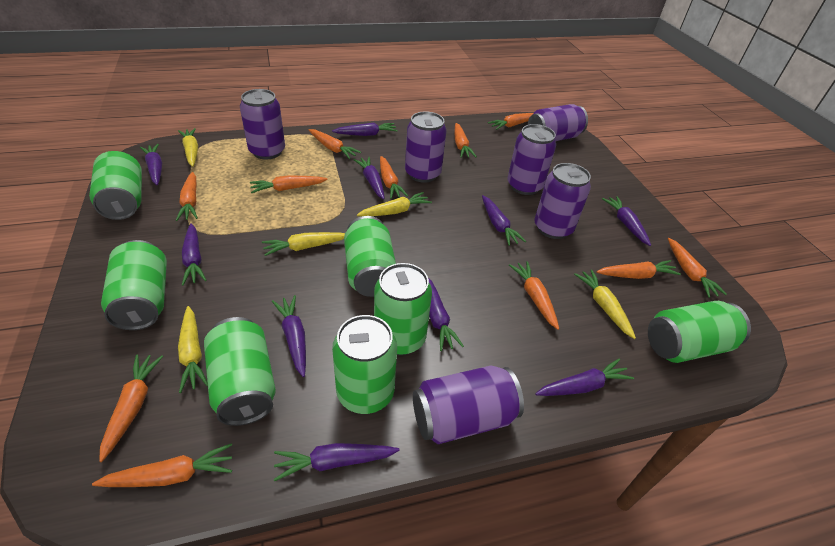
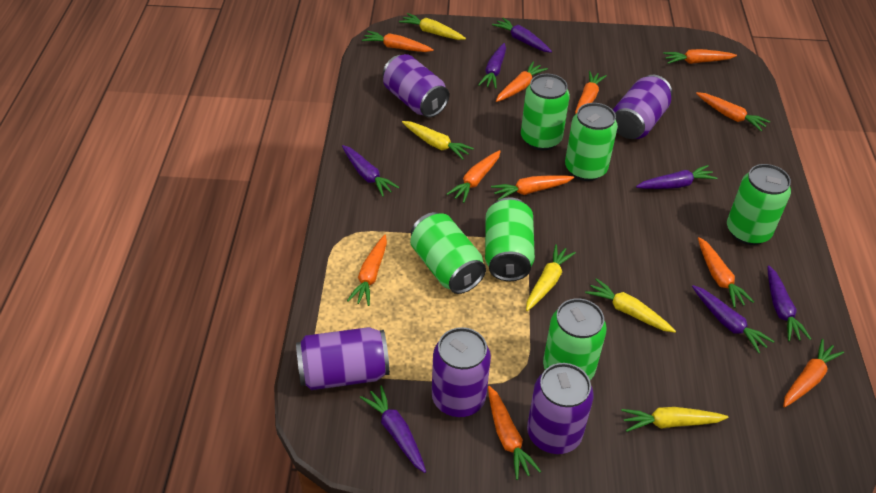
green can: [89,151,142,220] [101,240,167,330] [204,317,276,426] [332,315,397,414] [344,216,396,297] [374,263,432,355] [648,301,751,363] = 7 -> [410,212,486,294] [485,197,535,281] [521,74,570,150] [543,298,607,380] [565,103,618,181] [727,164,791,245] = 6
purple can: [240,89,285,160] [405,112,447,183] [413,366,524,444] [507,124,556,195] [528,104,588,141] [534,163,591,239] = 6 -> [296,327,390,390] [383,54,449,118] [432,327,491,417] [527,363,594,454] [613,75,672,139] = 5
purple carrot: [140,144,162,185] [182,223,207,285] [272,295,306,377] [274,443,400,482] [332,122,398,136] [353,157,385,199] [428,278,464,351] [482,195,526,246] [535,358,634,396] [602,196,651,246] = 10 -> [342,145,399,197] [360,386,426,473] [478,43,506,89] [492,18,552,53] [636,165,717,189] [692,285,774,353] [767,265,811,341] = 7

